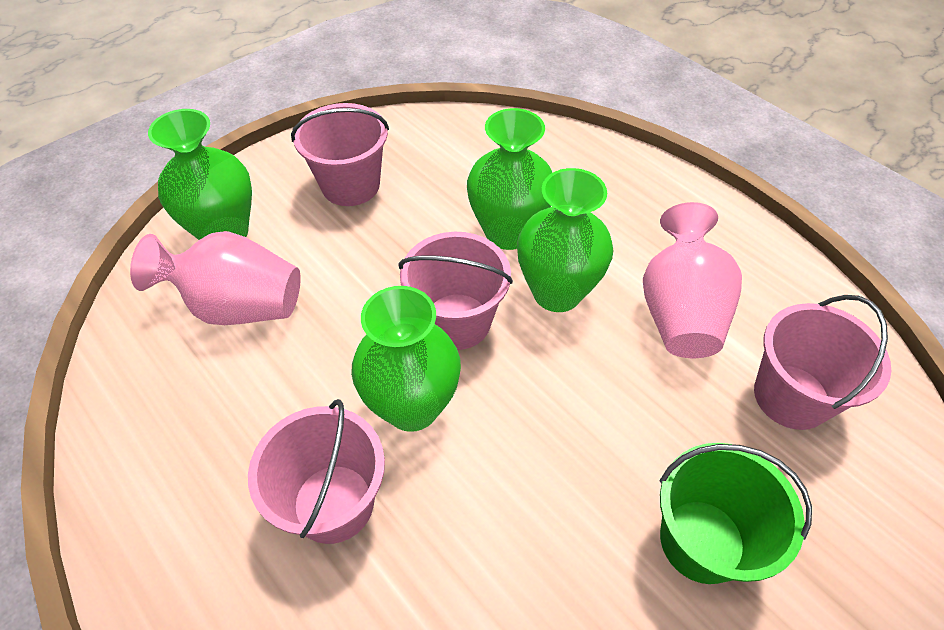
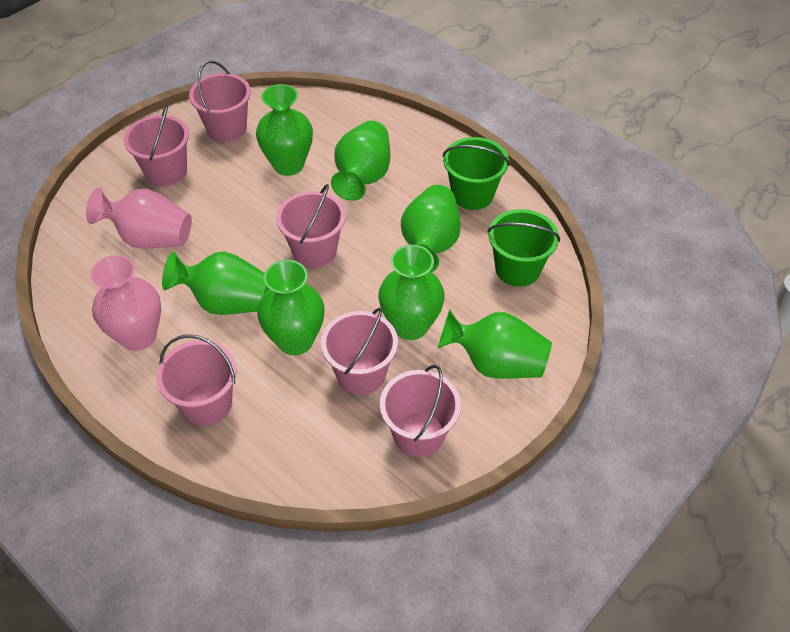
green bucket: [660,443,812,584] = 1 -> [442,137,510,210] [487,209,560,287] = 2
green vase: [148,109,252,240] [351,286,461,432] [467,108,552,250] [517,168,613,312] = 4 -> [162,252,269,315] [256,84,313,176] [257,260,324,355] [331,121,390,201] [378,245,445,340] [401,185,461,272] [438,309,552,379] = 7
pink bucket: [248,399,385,544] [291,103,389,206] [399,232,513,350] [754,295,891,430] = 4 -> [124,104,189,187] [157,334,237,426] [189,61,251,142] [276,184,346,268] [321,308,398,395] [380,365,461,457] = 6

